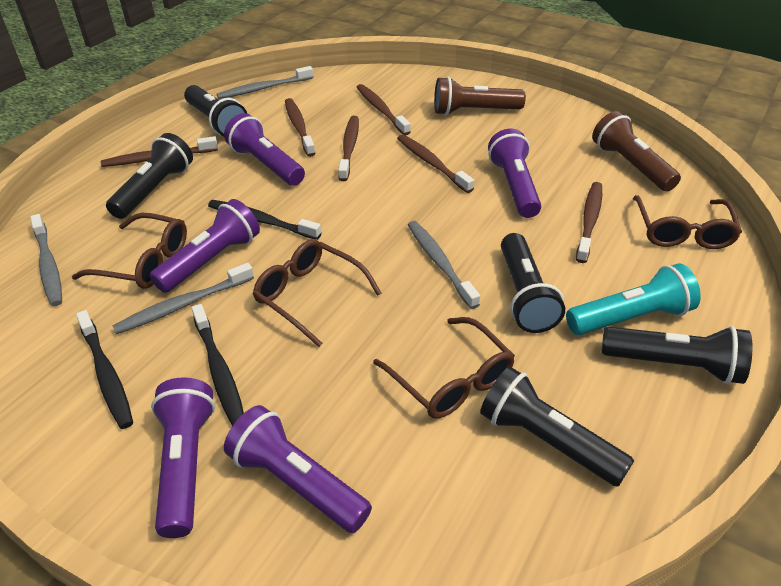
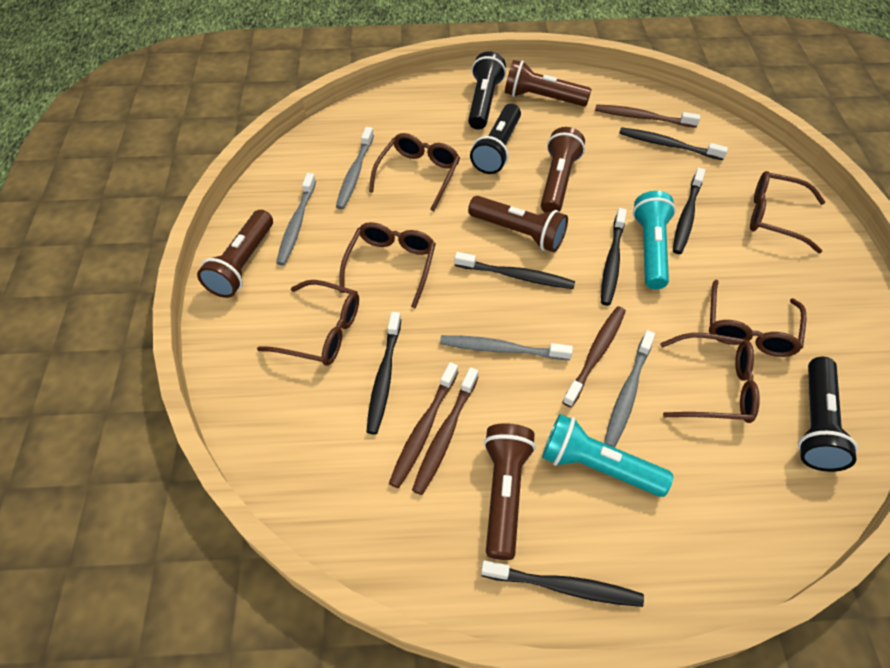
black flashlight: [106,133,193,219] [184,85,247,136] [480,367,634,487] [501,233,565,333] [602,326,753,384] = 5 -> [468,51,506,130] [470,104,521,174] [798,357,858,472] = 3
black toothbrush: [76,310,133,429] [192,304,244,426] [208,200,321,240] = 3 -> [366,312,401,434] [454,252,575,289] [481,561,644,607] [601,208,627,306] [619,127,728,160] [673,168,706,254] = 6
brown flashlight: [434,77,526,115] [592,111,681,192] = 2 -> [197,210,273,298] [468,196,568,252] [484,423,536,560] [505,60,592,106] [541,127,585,213] = 5
brown glasses: [72,213,187,289] [253,239,382,347] [373,317,515,419] [633,195,742,249] = 4 -> [257,280,359,366] [339,222,436,308] [369,133,460,211] [660,333,760,423] [709,280,806,357] [750,171,825,253] = 6
brown toothbrush: [101,136,218,167] [285,98,316,157] [338,116,359,181] [356,84,411,135] [397,134,474,193] [576,182,602,263] = 6 -> [389,362,458,488] [412,367,478,495] [562,306,626,408] [595,104,700,128] = 4
purple flashlight: [150,199,260,293] [151,377,215,538] [224,113,305,186] [224,405,372,533] [488,129,541,218] = 5 -> none = 0
turquoise flashlight: [566,263,701,335] = 1 -> [542,414,673,497] [633,191,676,289] = 2

